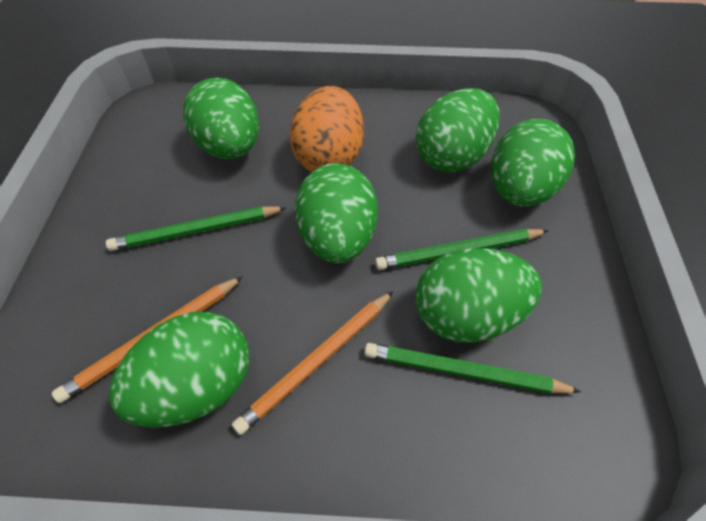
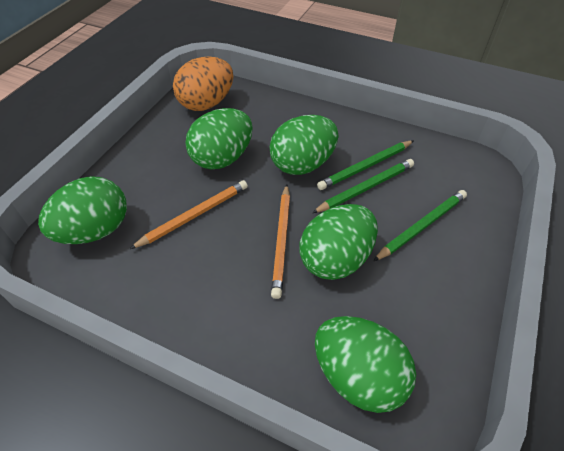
green egg: [109,312,249,428] [183,77,259,159] [295,163,378,263] [415,248,542,343] [416,88,500,172] [491,119,575,207] = 6 -> [38,176,127,244] [185,108,253,169] [270,115,338,175] [299,204,378,280] [315,316,416,413] = 5

